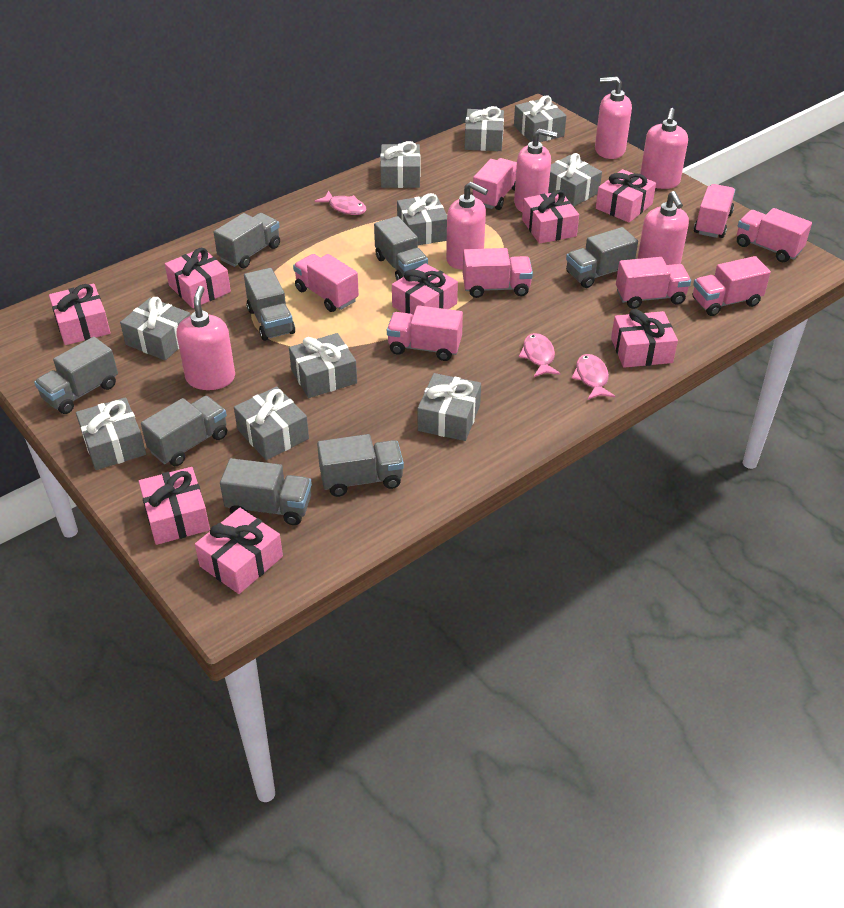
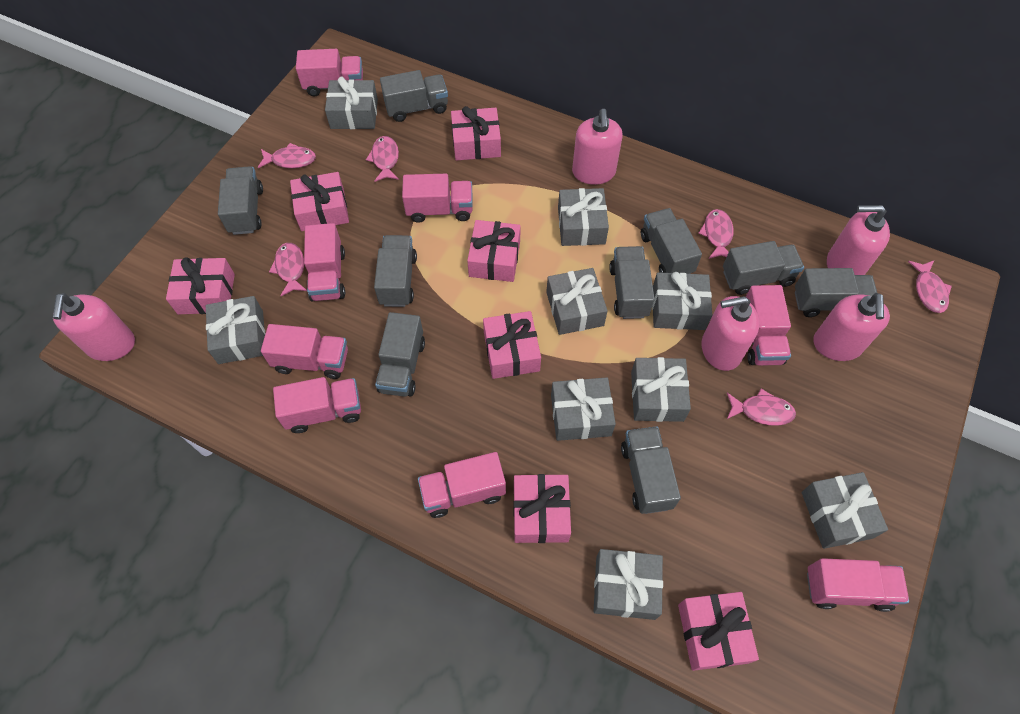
grey gift: [76,397,146,470] [120,297,190,361] [234,386,309,460] [289,333,357,398] [380,141,420,188] [397,193,447,245] [418,373,481,441] [465,106,504,151] [514,95,566,142] [548,153,602,207] = 10 -> [206,296,265,364] [325,77,378,129] [546,268,608,335] [551,377,616,441] [558,188,609,246] [594,549,663,620] [631,357,691,422] [652,272,712,330] [802,472,888,549] = 9
grey truck: [34,337,118,414] [141,396,227,466] [214,213,280,268] [220,458,312,525] [244,268,295,341] [317,434,404,497] [374,216,428,280] [566,227,638,288] = 8 -> [218,167,263,235] [374,235,417,307] [375,312,425,397] [380,70,448,122] [609,246,655,319] [621,426,681,514] [641,208,702,274] [723,241,804,295] [795,268,877,317] = 9
pink fish: [315,191,366,215] [519,333,561,377] [572,354,615,400] = 3 -> [258,143,316,168] [269,243,307,296] [366,136,399,182] [698,209,734,259] [727,389,796,426] [908,261,952,313] = 6
pink gift: [49,283,111,345] [139,467,210,545] [165,248,231,308] [195,508,283,594] [392,263,458,315] [522,190,579,244] [596,169,656,223] [611,309,678,368] = 8 -> [166,257,235,314] [290,172,349,231] [451,106,501,161] [467,220,521,282] [483,311,541,379] [513,474,571,543] [678,592,759,671] = 7
pink soap dispenser: [177,286,235,390] [446,182,488,269] [514,128,557,213] [595,77,632,159] [637,191,689,265] [640,108,688,189] = 6 -> [53,293,135,361] [572,109,623,185] [702,296,760,371] [813,293,890,361] [827,205,890,275] = 5

